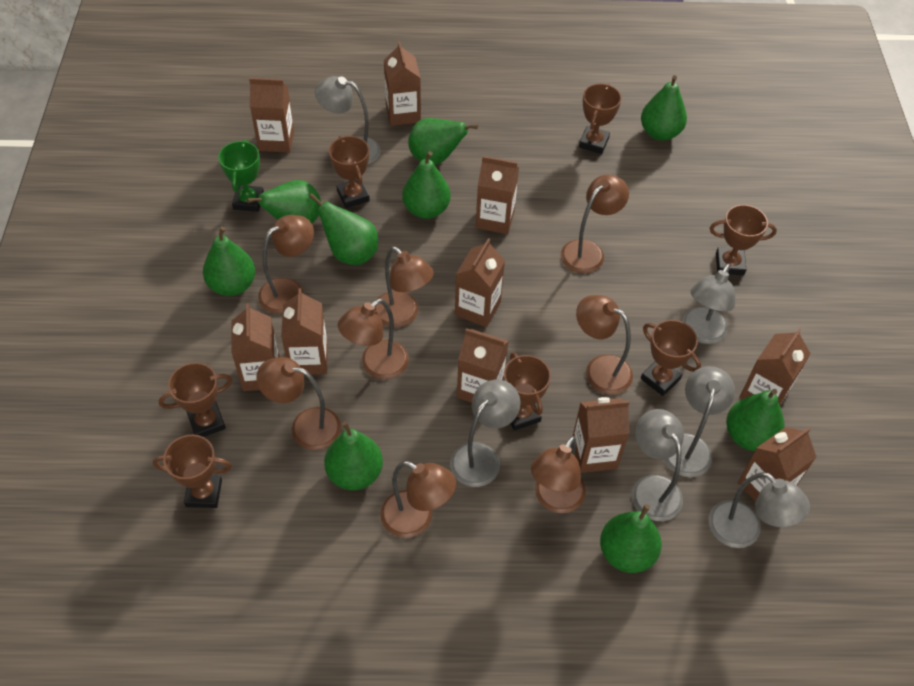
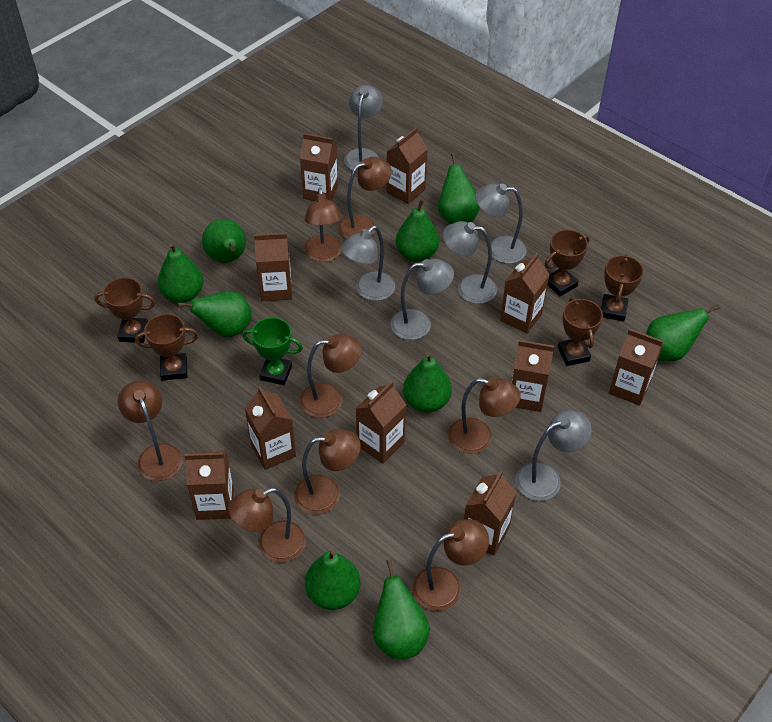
brown trophy: [153,435,232,508] [159,363,232,437] [329,136,370,208] [504,352,551,431] [579,84,622,154] [641,320,701,396] [710,205,777,275] = 7 -> [94,277,156,343] [135,314,198,381] [545,229,590,296] [558,297,603,366] [601,254,644,322] = 5

